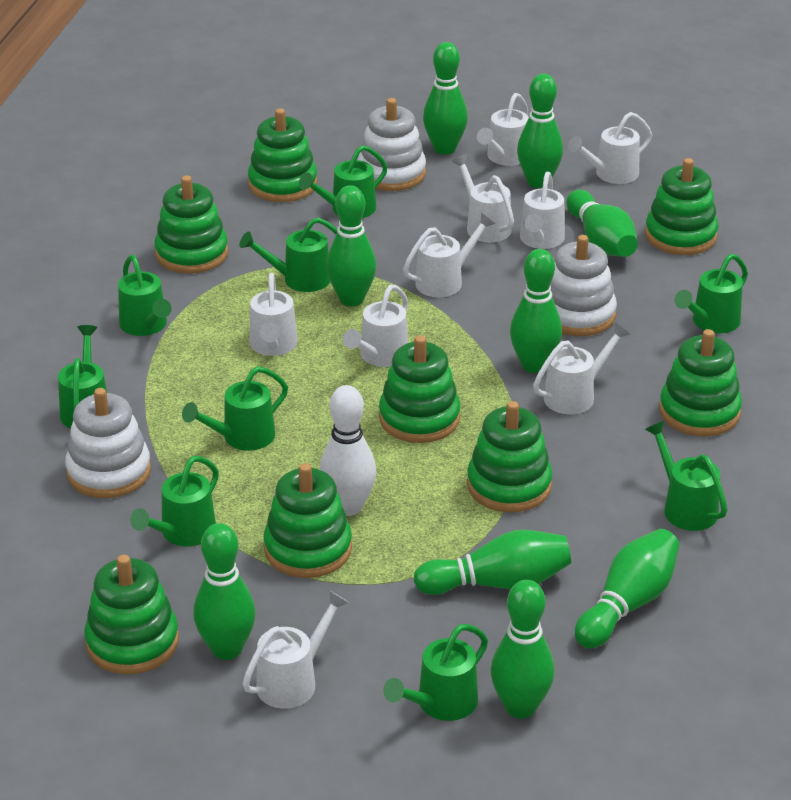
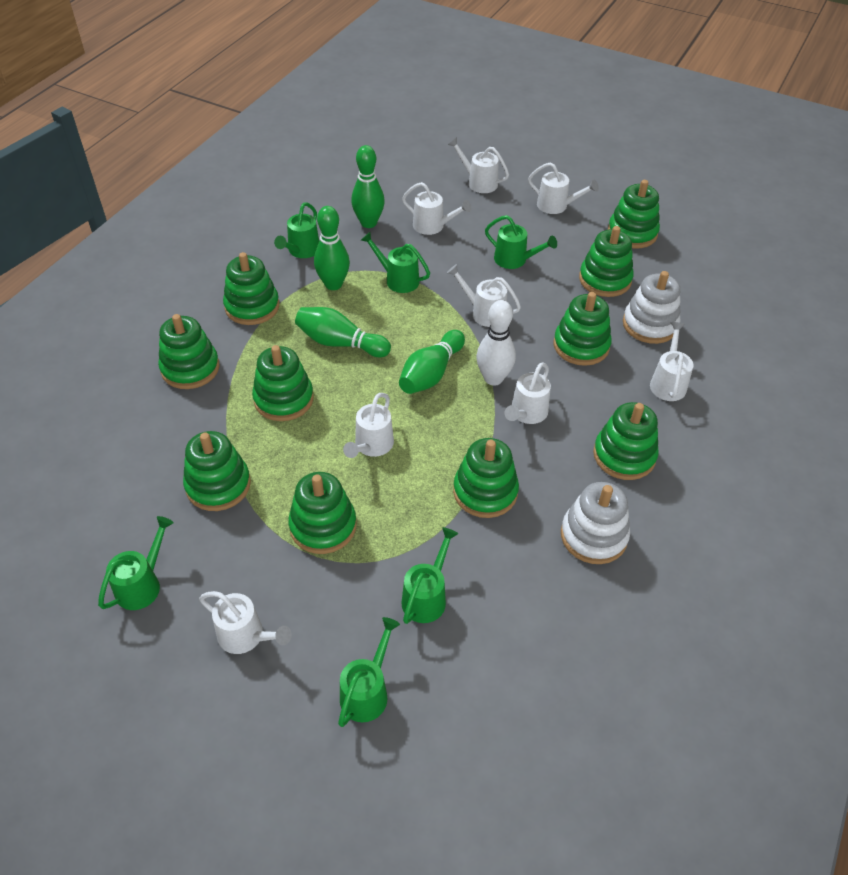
green bowling pin: [193,523,256,660] [326,185,376,306] [414,530,571,595] [423,42,468,155] [491,580,555,719] [510,249,562,373] [517,74,563,188] [566,190,638,257] [575,529,680,649] = 9 -> [295,307,391,357] [314,206,350,290] [351,145,385,228] [399,330,465,394] = 4
green stacking toy: [84,555,179,674] [154,176,228,273] [248,108,318,202] [263,463,352,578] [379,336,461,443] [467,401,552,512] [645,158,718,255] [659,329,742,436] = 8 -> [158,314,219,389] [183,431,251,511] [223,252,279,325] [252,345,314,421] [288,472,357,554] [453,438,519,518] [554,292,612,366] [579,226,634,297] [593,402,659,480] [608,180,660,248] = 10
green watering can: [58,325,107,429] [118,255,172,336] [130,456,219,546] [182,366,288,451] [239,218,337,292] [299,145,388,218] [383,624,488,721] [645,421,727,531] [674,254,748,333] = 9 -> [98,516,174,610] [274,202,319,258] [338,617,400,727] [361,232,430,293] [401,527,459,624] [485,215,557,269] = 6
white stacking toy: [65,388,151,498] [358,98,426,191] [550,235,617,336] = 3 -> [561,482,630,564] [623,271,680,344] = 2
white watering can: [242,590,349,709] [249,273,298,356] [343,285,408,367] [403,213,495,297] [452,154,514,242] [477,93,529,166] [520,172,565,249] [533,322,631,415] [568,112,652,184] = 9 -> [199,591,292,654] [343,393,394,458] [402,182,472,235] [447,264,521,327] [448,137,509,193] [505,362,551,424] [528,162,599,214] [650,322,693,401] = 8

